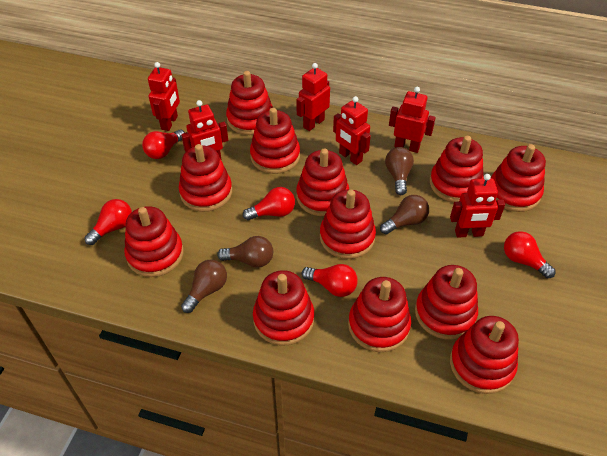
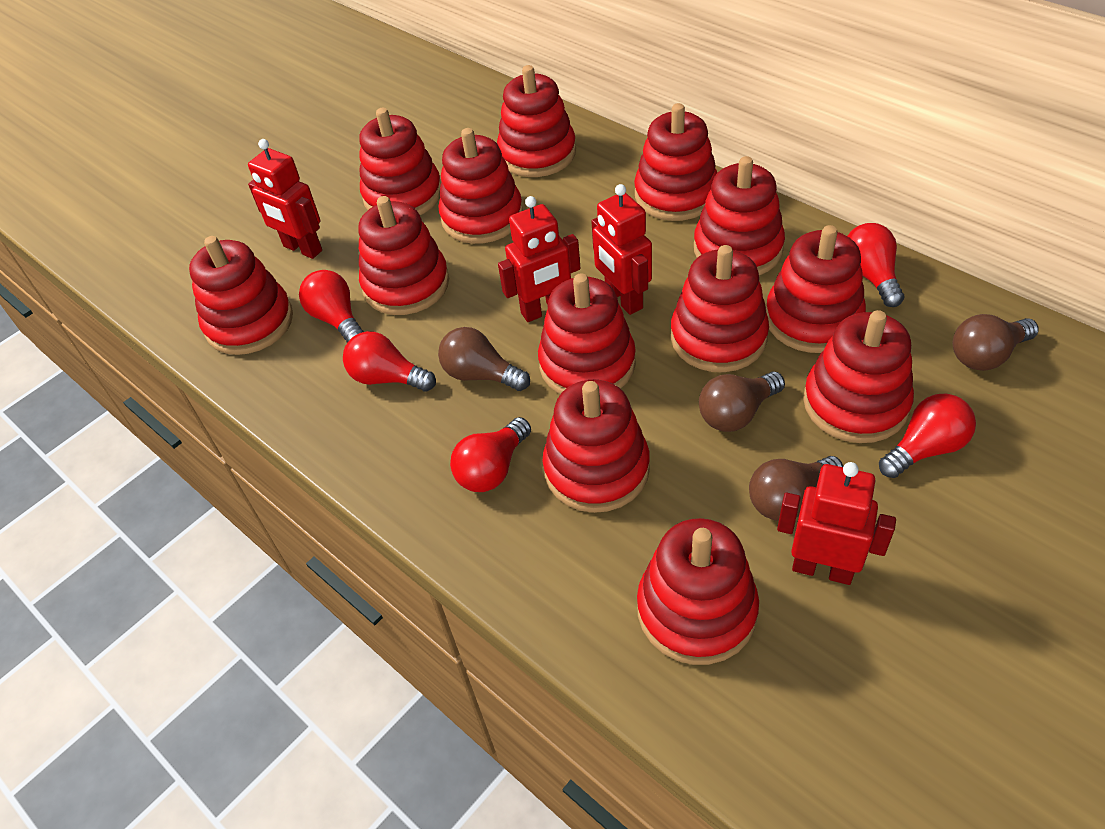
red robot: [148,62,180,131] [181,100,228,159] [297,63,330,131] [333,96,371,165] [389,86,436,153] [450,174,505,238] = 6 -> [248,139,322,259] [498,196,581,322] [591,184,652,315] [777,462,896,585] = 4
red stacking toy: [124,206,183,277] [179,144,232,212] [226,71,273,135] [250,108,300,174] [253,270,314,346] [296,149,349,216] [320,190,376,259] [348,277,411,352] [415,265,478,339] [430,136,484,202] [450,316,519,394] [491,144,546,212] = 12 -> [189,236,293,355] [358,196,449,315] [359,108,441,215] [439,128,523,244] [497,65,576,177] [538,273,636,394] [543,380,650,513] [634,103,717,221] [637,518,759,665] [671,245,769,372] [694,156,785,275] [766,225,866,353] [803,310,914,443] = 13

